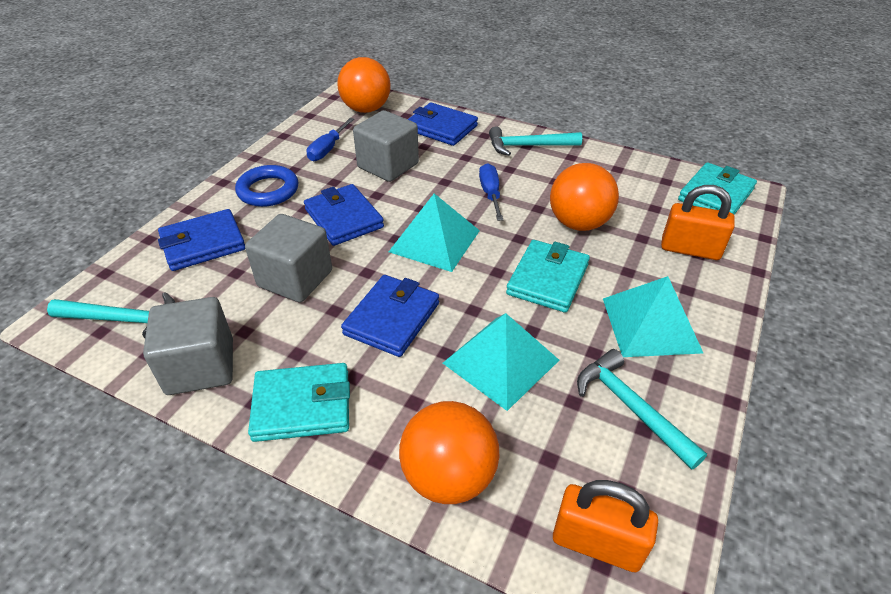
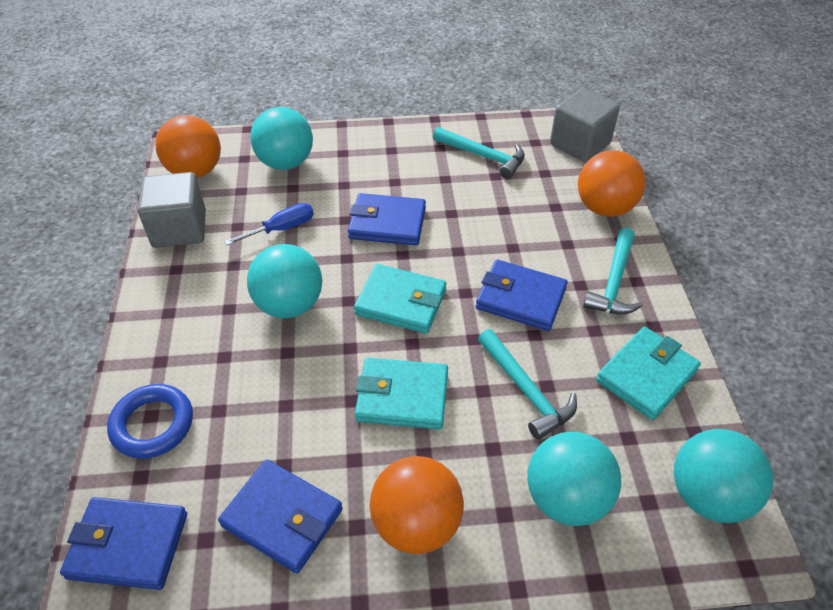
blue screwdriver: [306,118,354,161] [479,163,503,221] = 2 -> [224,203,314,246] = 1
grey cube: [143,297,233,395] [245,214,332,302] [353,110,419,182] = 3 -> [137,172,206,248] [550,88,620,162] = 2
orange padlock: [553,480,658,572] [661,185,735,260] = 2 -> none = 0
turquoise ball: none = 0 -> [247,244,322,318] [250,107,313,170] [527,432,621,526] [674,429,773,523] = 4
turquoise pyramid: [389,193,480,272] [443,313,559,411] [603,276,703,357] = 3 -> none = 0

